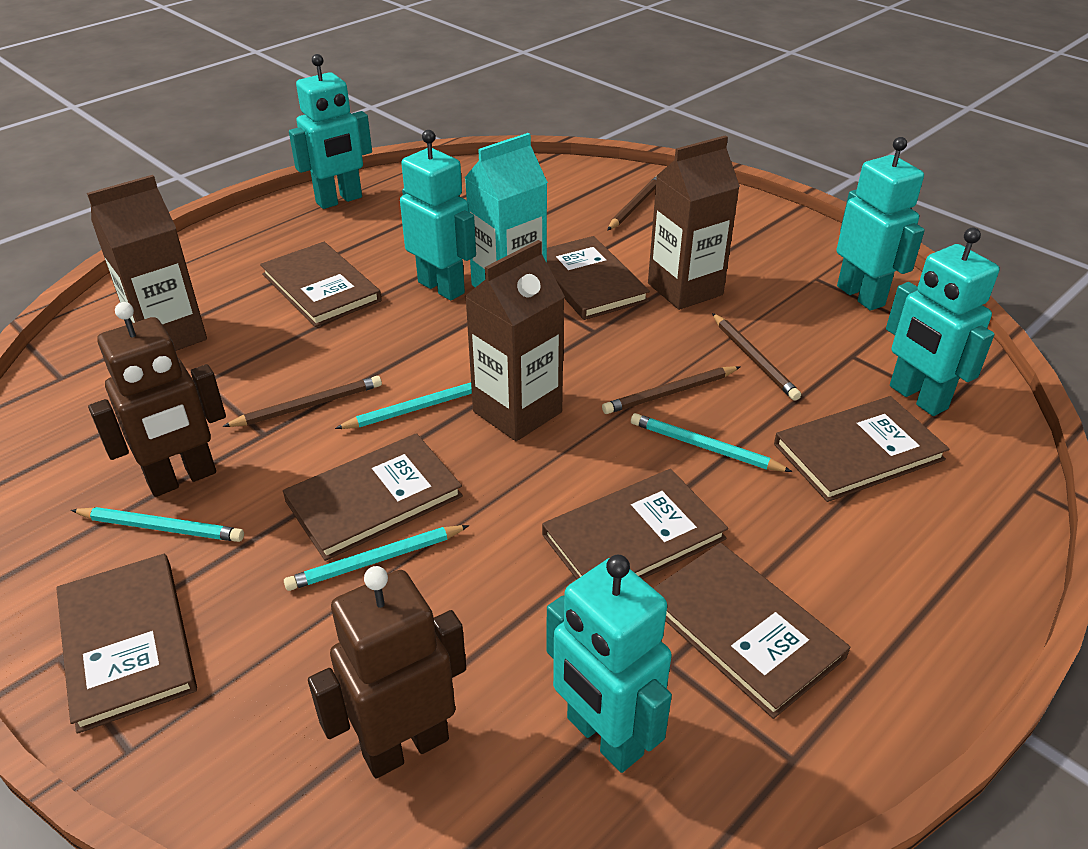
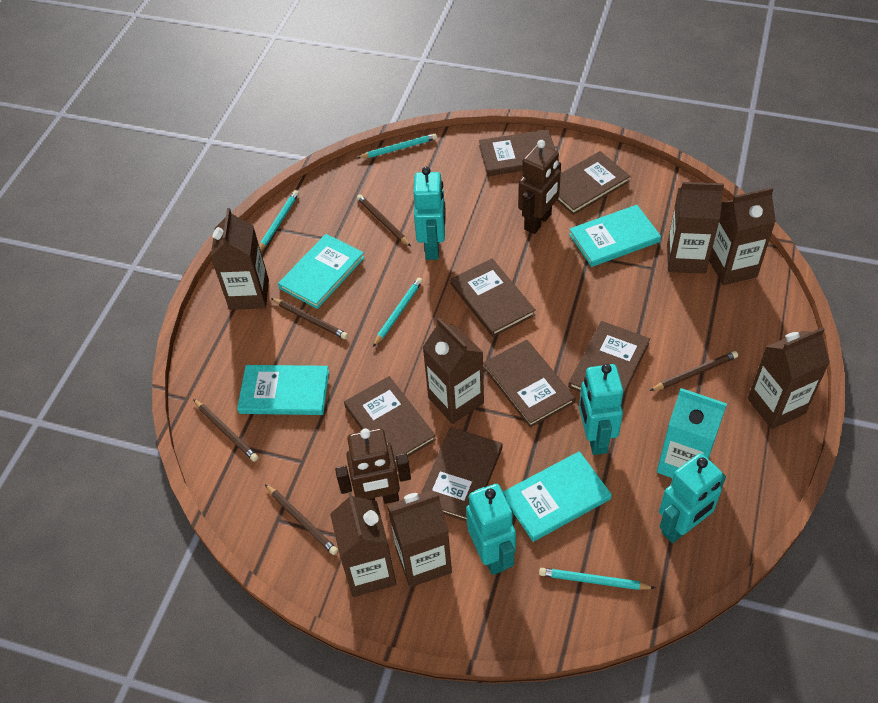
brown carton: [87,175,207,351] [465,240,565,441] [648,135,740,310] = 3 -> [210,208,269,310] [330,492,396,597] [387,490,452,588] [423,318,484,424] [667,182,724,274] [709,187,776,285] [748,327,830,429] = 7
brown pencil: [222,376,382,427] [602,366,740,414] [607,176,657,230] [712,313,801,401] = 4 -> [193,399,258,461] [265,484,338,555] [271,298,348,339] [357,194,411,247] [650,351,738,391] = 5
turquoise book: none = 0 -> [237,365,329,415] [278,234,365,309] [503,451,612,542] [569,205,661,267] = 4
turquoise robot: [289,54,372,209] [400,130,476,301] [547,555,672,773] [837,137,925,311] [886,227,999,416] = 5 -> [414,167,446,260] [466,484,516,575] [579,364,623,455] [659,453,726,543] = 4

